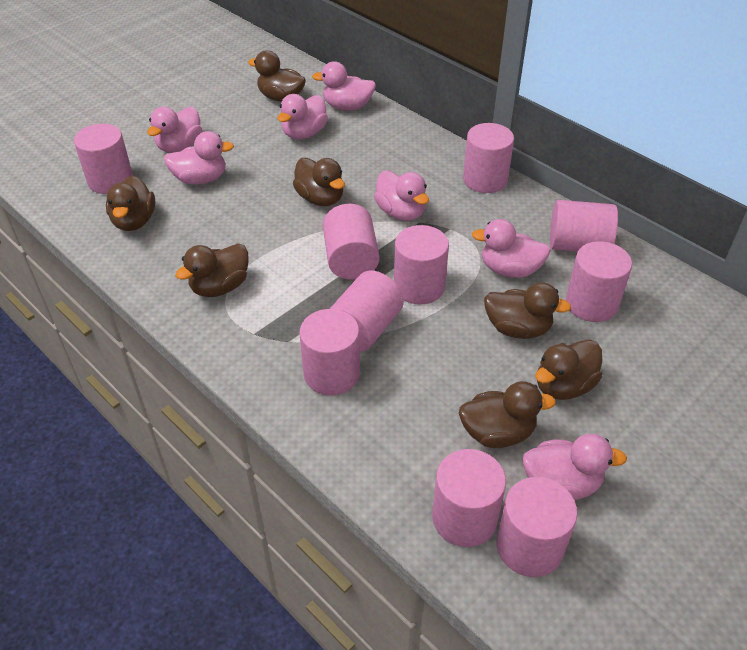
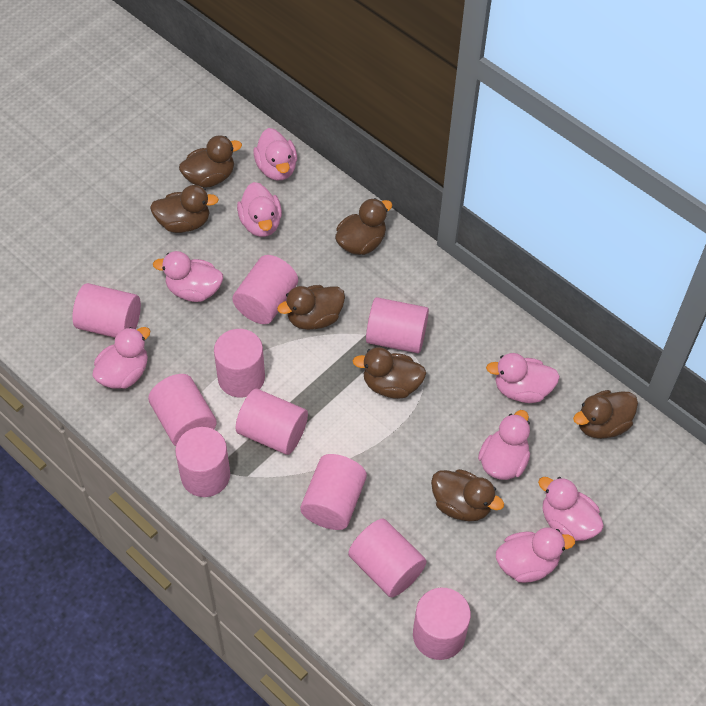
pink duck: [147,107,202,153] [164,131,234,185] [277,94,328,139] [312,61,376,110] [374,170,429,221] [472,219,551,278] [522,434,627,500] = 7 -> [92,327,150,389] [153,251,223,302] [237,182,282,237] [253,128,297,180] [478,410,530,480] [486,353,560,403] [496,527,575,583] [538,477,604,541] = 8

